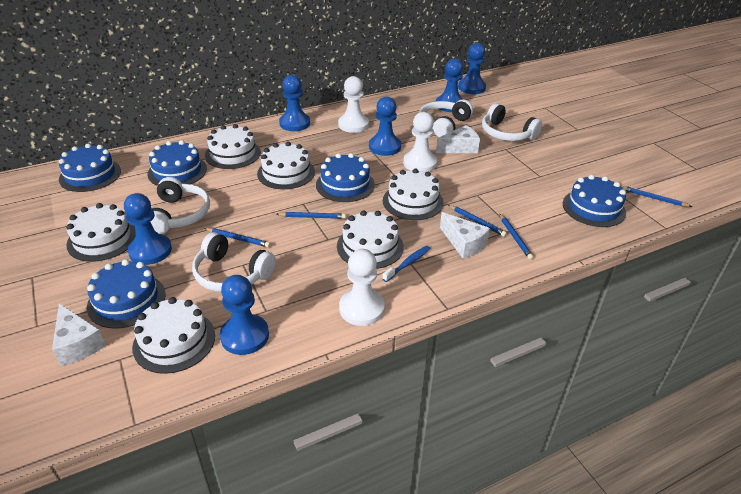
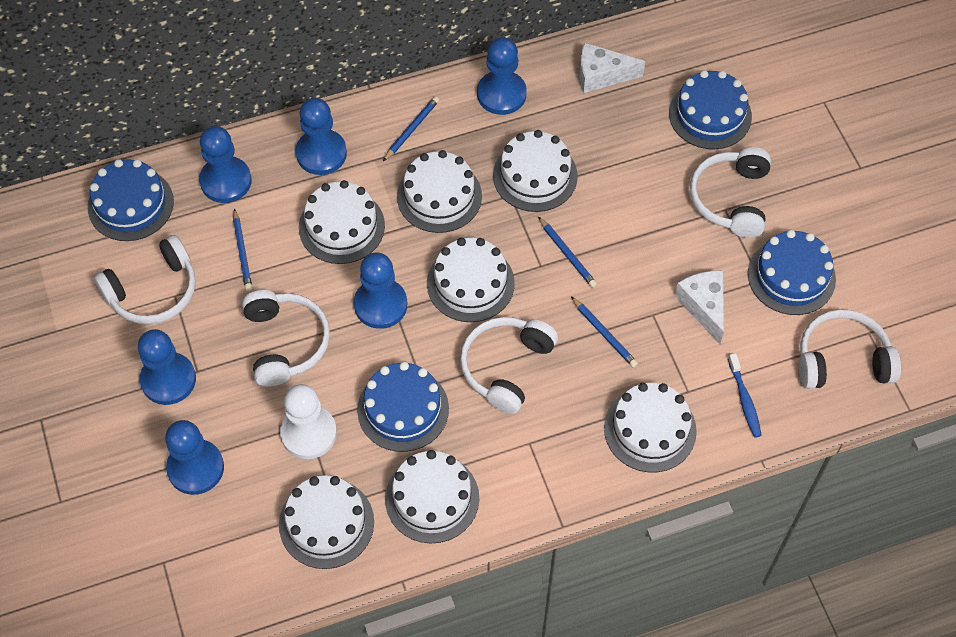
blue cake: [59,143,121,192] [87,259,166,329] [148,140,207,186] [316,153,375,202] [563,175,626,227] = 5 -> [88,159,174,241] [357,362,449,452] [669,70,752,149] [748,230,836,315] = 4
blue pencil: [204,228,270,247] [276,212,346,219] [448,205,507,237] [500,214,534,260] [623,186,692,207] = 5 -> [233,208,252,291] [383,96,439,161] [538,217,597,288] [571,297,638,368] = 4
white cake: [66,203,136,262] [132,297,215,374] [205,124,261,169] [257,142,315,189] [337,210,404,269] [383,168,443,220] = 6 -> [279,476,374,569] [299,180,385,264] [385,450,479,543] [397,150,482,233] [427,238,515,322] [493,130,578,212] [604,383,697,473] = 7
white cheese: [52,304,106,366] [436,125,480,153] [440,212,490,259] = 3 -> [579,42,645,93] [675,271,724,344] = 2
white headphones: [151,177,210,234] [192,232,276,292] [419,99,473,137] [482,103,542,141] = 4 -> [94,235,196,324] [242,290,330,387] [460,317,558,414] [690,147,771,238] [799,309,901,389] = 5
white pawn: [338,76,369,133] [339,249,385,326] [403,112,437,172] = 3 -> [280,384,337,459] = 1

